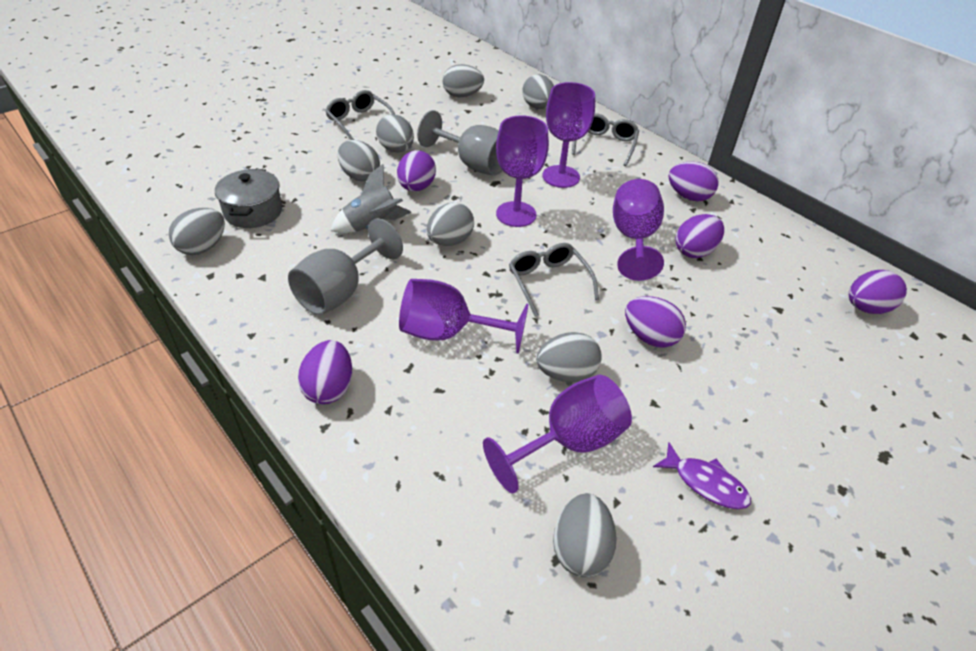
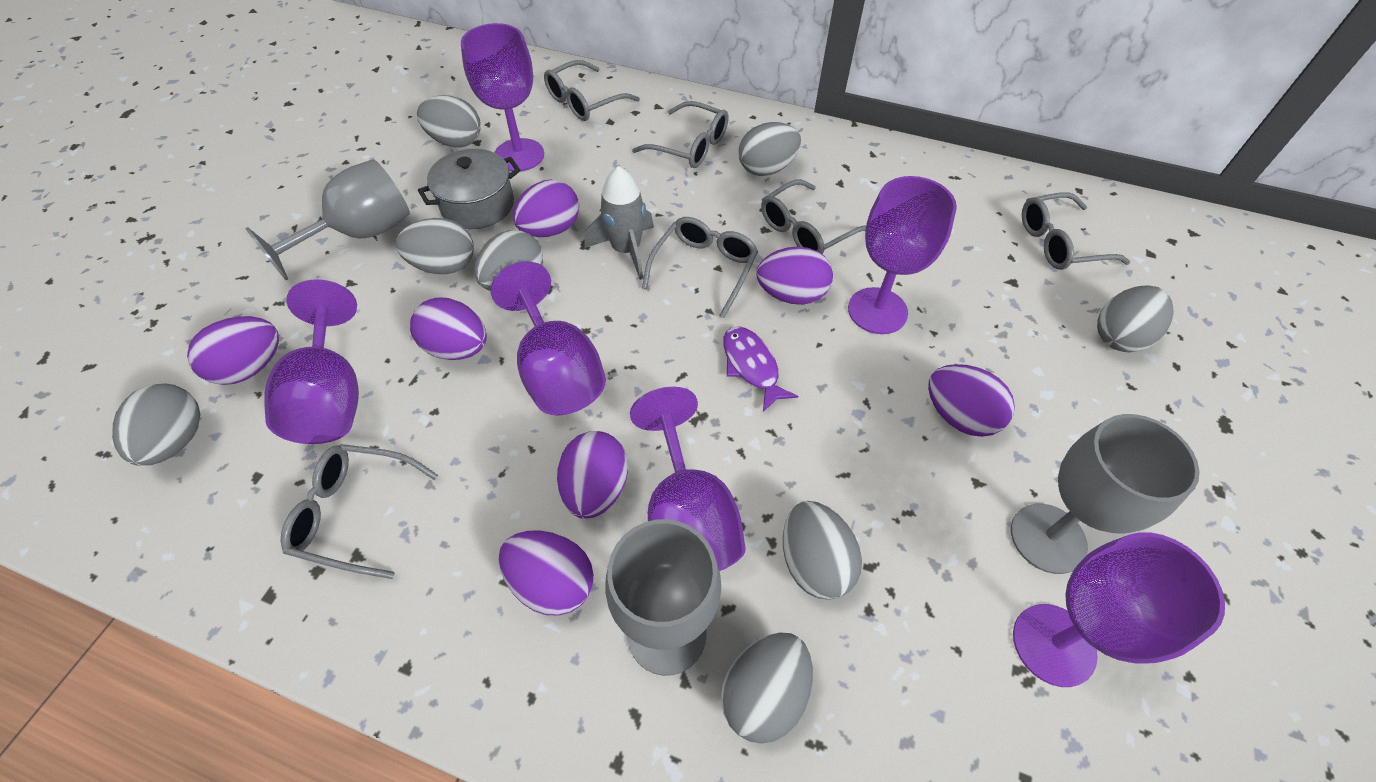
grey glasses: [325,90,395,140] [509,243,599,317] [572,113,639,166] = 3 -> [281,444,438,579] [544,60,640,121] [632,101,729,168] [642,217,758,318] [761,179,866,254] [1022,192,1130,270] = 6
grey goblet: [288,218,403,315] [417,110,503,176] = 2 -> [245,159,410,280] [605,519,721,676] [1011,414,1200,574] = 3
purple egg: [298,340,352,404] [397,150,436,192] [625,296,686,348] [668,162,718,201] [675,214,724,258] [849,270,907,314] = 6 -> [187,316,279,385] [410,297,487,360] [498,530,594,616] [513,180,579,237] [557,431,628,519] [757,247,833,305] [928,364,1015,437] = 7
purple goblet: [399,279,529,354] [483,375,632,493] [496,115,549,227] [542,82,595,188] [613,179,664,281] = 5 -> [264,280,359,444] [461,23,544,171] [490,261,606,415] [630,387,746,571] [848,176,957,334] [1013,532,1225,687] = 6

